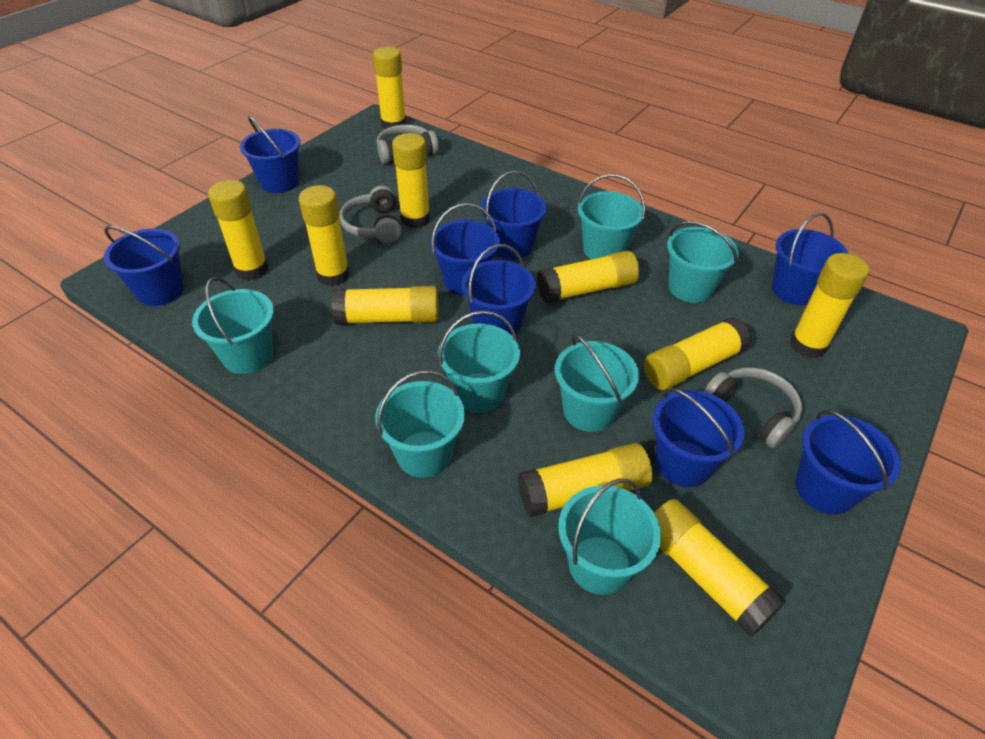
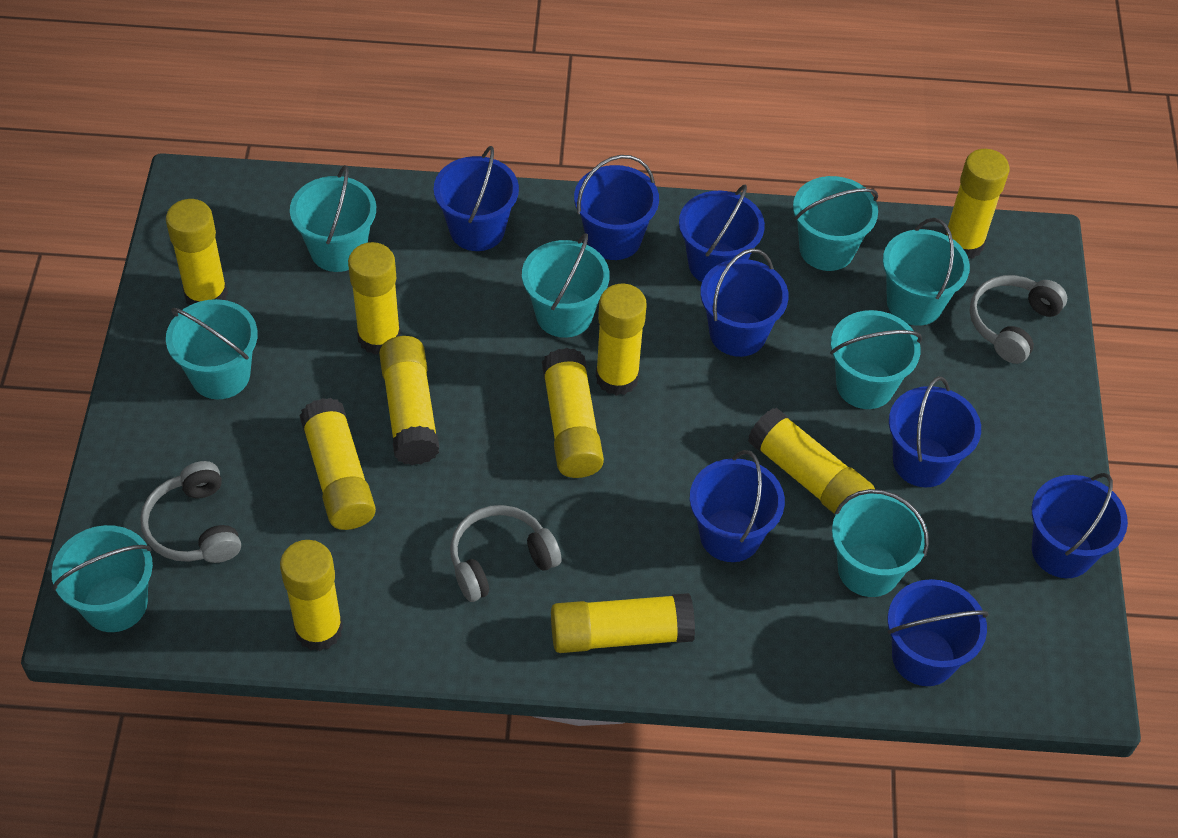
turquoise bucket: [192,277,274,374] [375,370,465,478] [438,310,520,413] [555,334,639,432] [558,479,661,595] [578,174,645,259] [667,221,739,303] = 7 -> [52,525,153,632] [166,299,258,399] [290,165,376,272] [522,233,610,338] [793,176,878,271] [830,310,922,409] [832,489,929,597] [883,218,970,326] = 8

